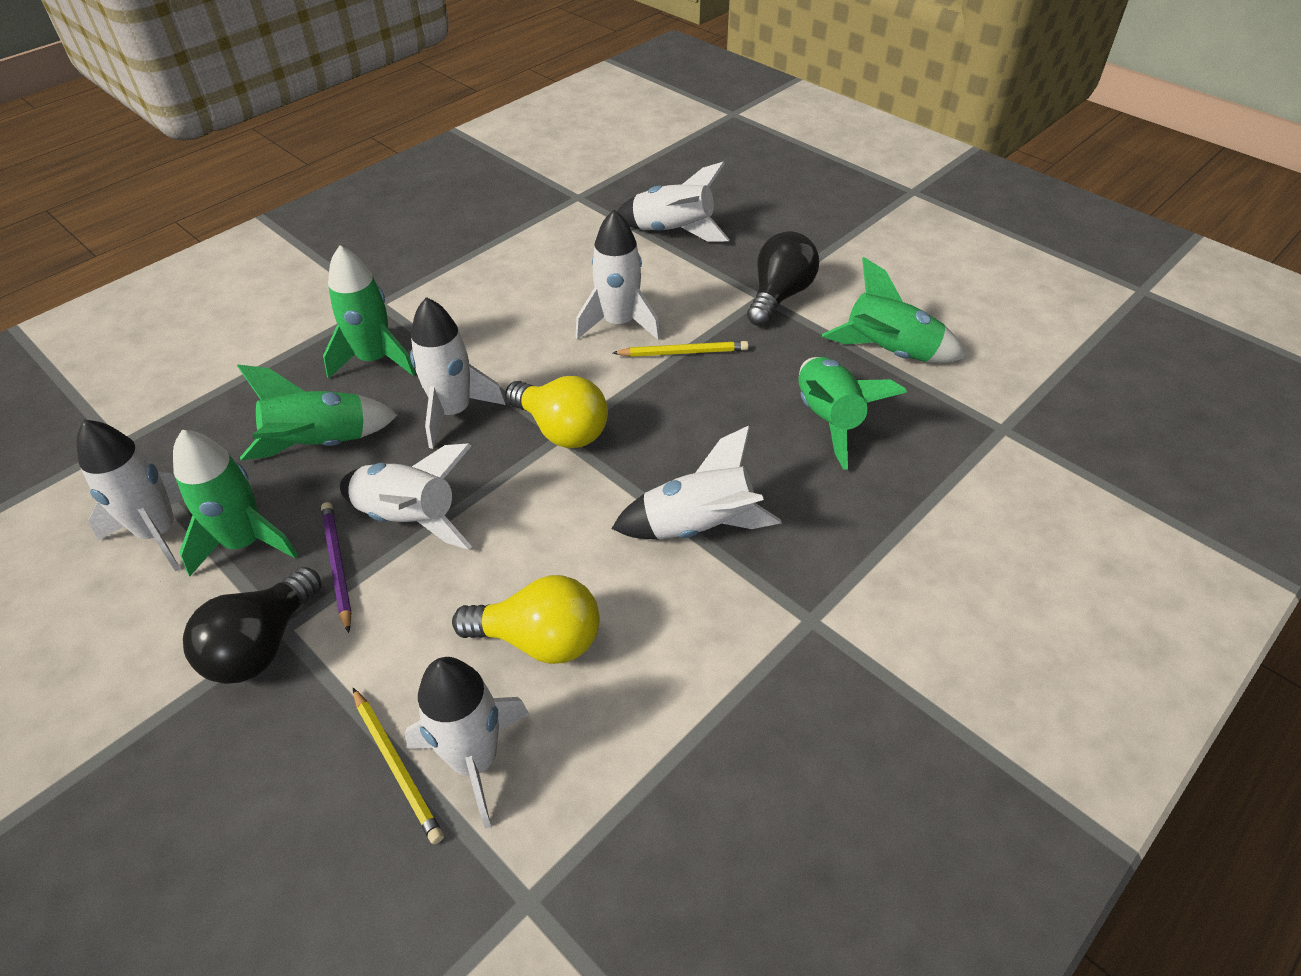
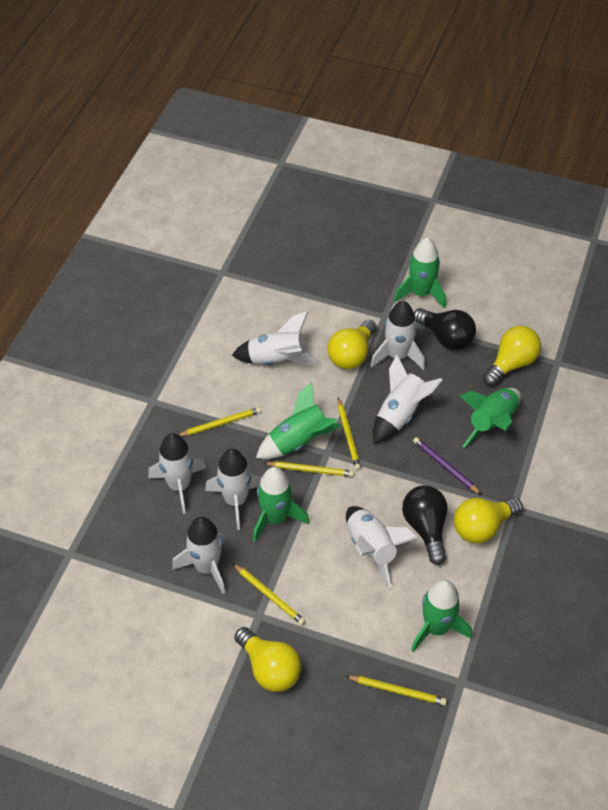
yellow light bulb: [452,575,600,664] [505,376,608,448] = 2 -> [234,627,301,692] [327,320,377,369] [454,497,523,543] [483,326,541,386] = 4
yellow pencil: [353,688,444,844] [613,341,749,357] = 2 -> [179,407,261,436] [233,564,305,625] [264,461,354,477] [338,398,361,470] [346,676,447,706] = 5

